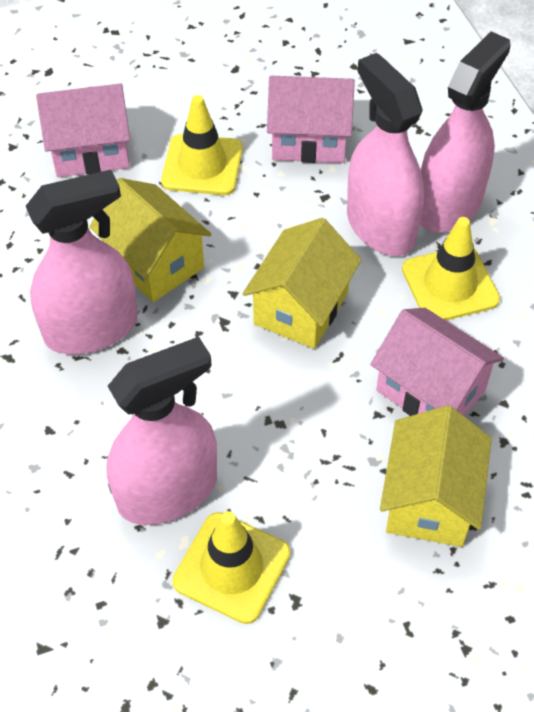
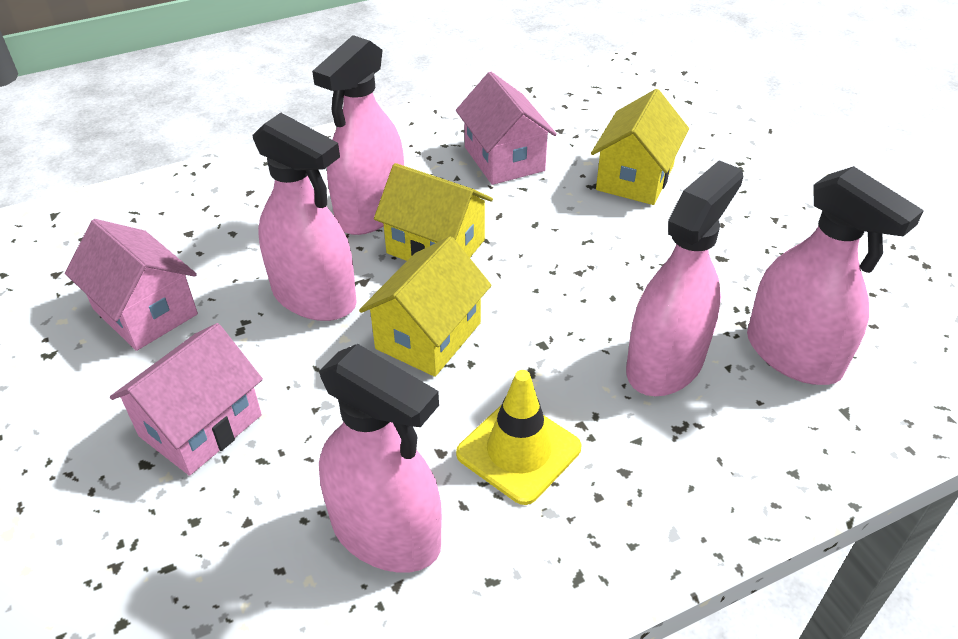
pink spray bottle: [26,170,138,354] [106,337,217,525] [347,53,424,256] [420,31,511,233] = 4 -> [253,113,357,321] [312,35,404,235] [319,344,442,573] [626,160,743,396] [747,166,924,385] = 5
yellow traffic cone: [161,95,243,195] [172,511,290,624] [402,217,500,320] = 3 -> [456,370,581,505] = 1

